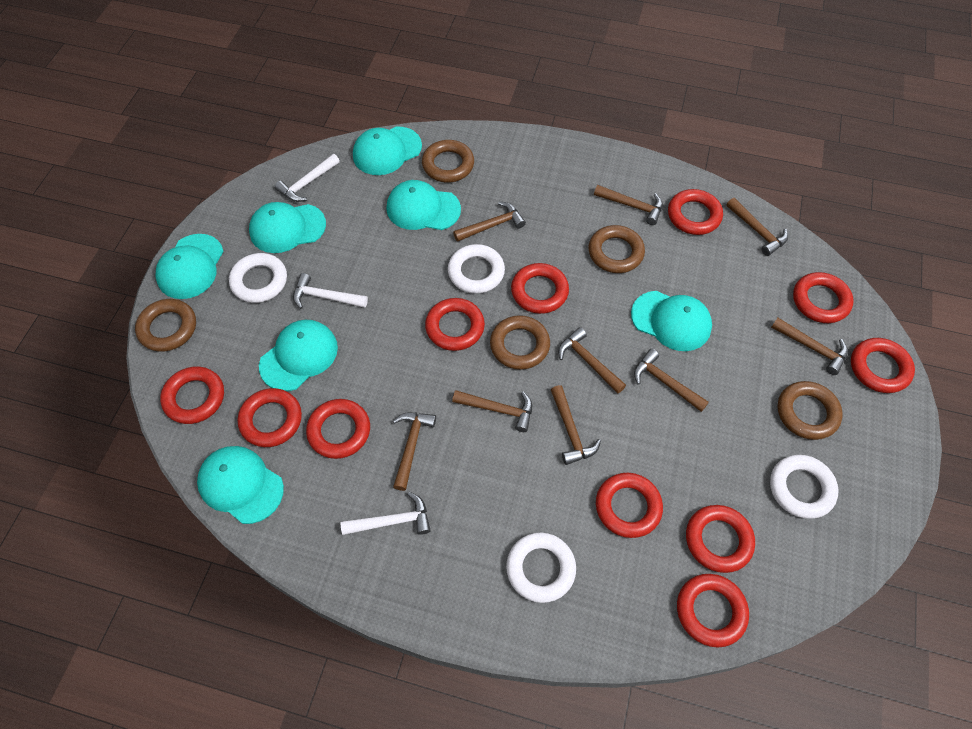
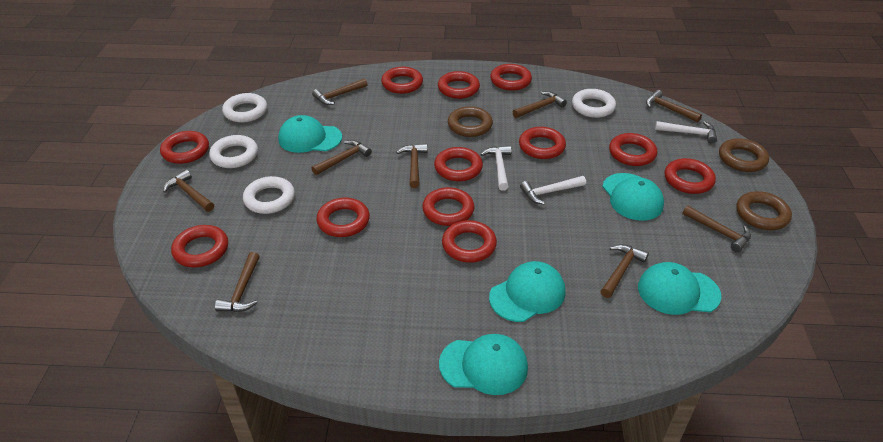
brown ring: [135,299,196,352] [422,140,474,183] [490,315,550,370] [589,225,645,273] [778,381,843,440] = 5 -> [448,106,493,137] [719,138,769,172] [736,191,792,230] = 3
red ring: [160,366,224,424] [238,388,302,447] [306,399,370,459] [425,298,485,351] [511,263,569,314] [596,473,663,538] [668,189,723,235] [677,574,749,648] [686,505,755,573] [793,272,854,323] [851,338,915,393] = 11 -> [160,131,209,164] [171,225,228,268] [316,198,370,237] [381,67,423,94] [422,187,474,226] [434,147,483,181] [438,71,480,99] [442,220,497,263] [490,64,532,91] [519,127,566,159] [609,133,657,166] [664,158,716,194] = 12
turquoise cap: [155,234,224,299] [197,446,284,524] [249,202,326,253] [259,320,338,391] [353,126,422,175] [386,180,461,230] [631,291,712,351] = 7 -> [278,115,342,153] [439,334,528,395] [489,261,565,322] [602,173,664,221] [638,262,721,315] = 5

